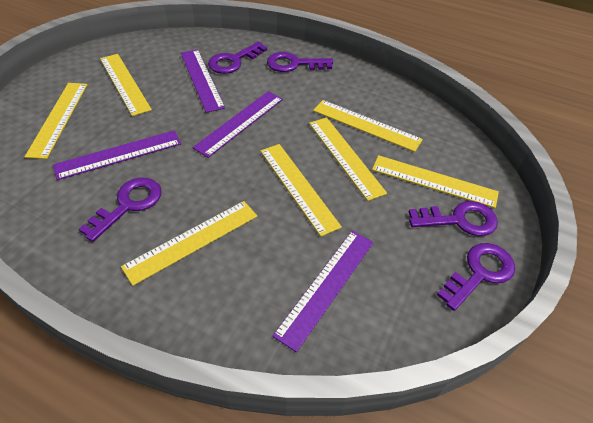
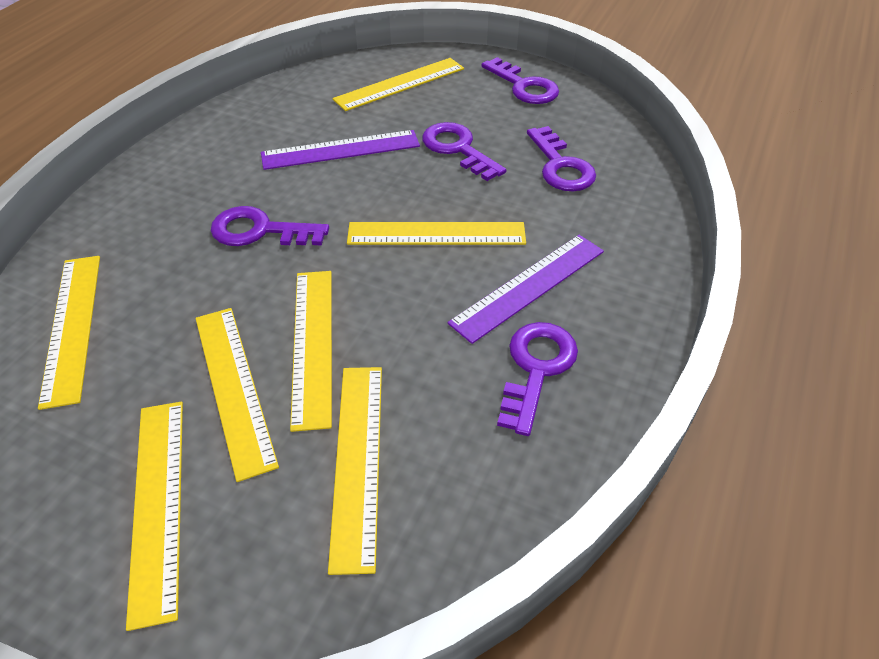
purple ruler: [53,130,181,180] [181,49,225,113] [193,91,283,158] [272,231,374,352] = 4 -> [261,130,420,170] [447,235,604,344] = 2

